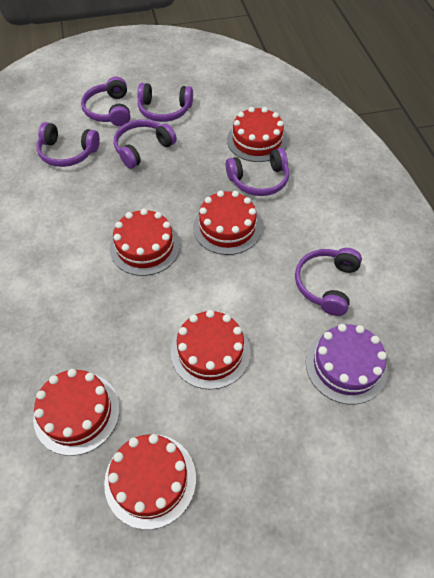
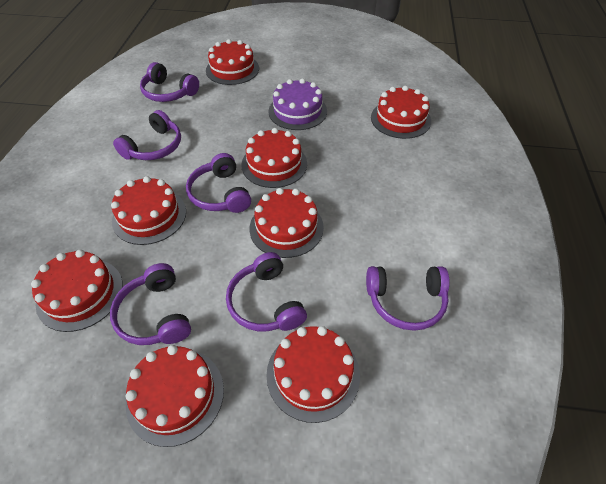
red cake: [33,369,120,456] [104,434,196,530] [110,208,180,276] [171,310,250,390] [193,191,262,255] [227,107,287,162] = 6 -> [31,250,123,332] [111,176,186,245] [126,345,224,447] [206,39,259,85] [241,128,307,188] [249,188,324,258] [266,326,360,423] [371,86,431,139] = 8

